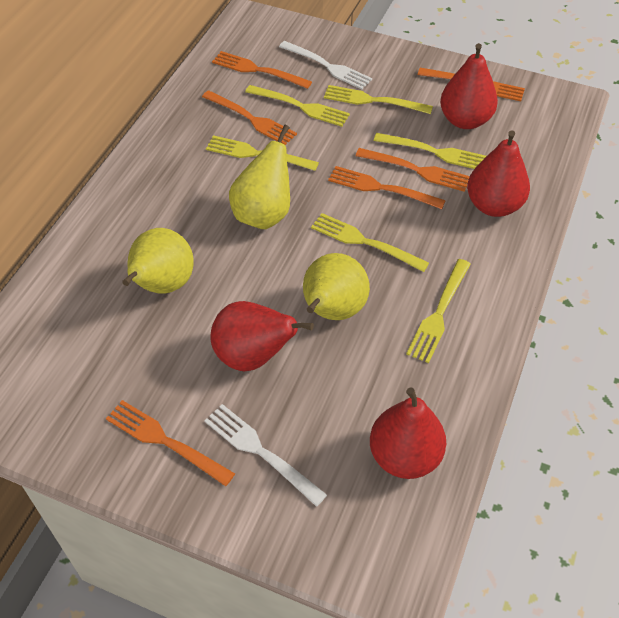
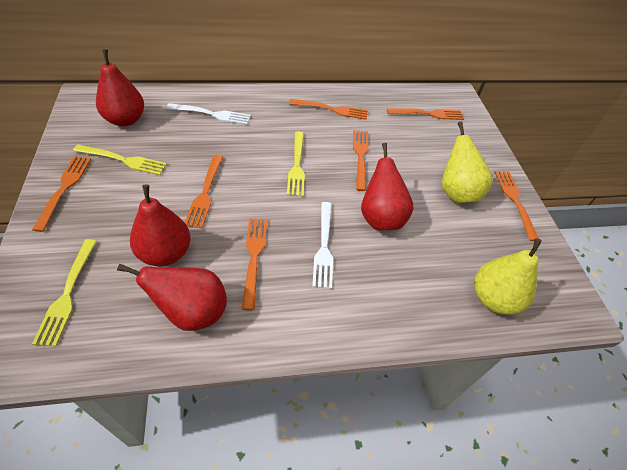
orange fork: [106,400,235,486] [202,90,297,145] [212,51,312,89] [328,166,446,209] [356,148,470,192] [418,68,525,101] = 6 -> [32,156,91,232] [185,155,223,228] [242,218,267,310] [289,99,368,120] [353,130,368,191] [387,108,464,120] [494,171,539,241] = 7
yellow fork: [206,135,319,171] [245,85,350,127] [311,213,429,272] [324,85,433,114] [374,133,486,169] [406,259,471,363] = 6 -> [32,239,97,347] [73,144,167,175] [287,132,305,197] = 3
yellow pear: [122,228,194,294] [229,125,290,229] [303,253,370,320] = 3 -> [442,121,493,203] [474,238,542,315] = 2

